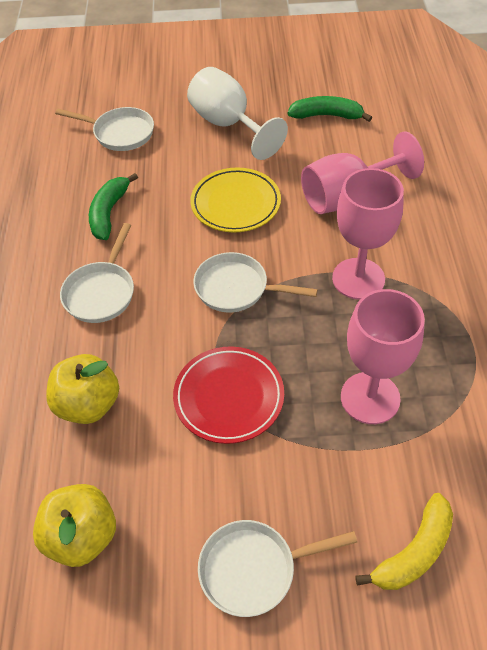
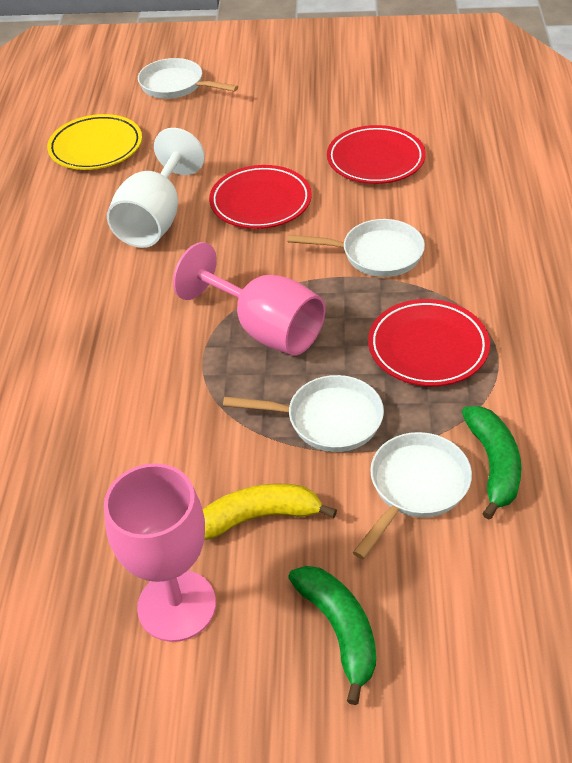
pink goblet: [301,131,424,214] [332,168,404,300] [341,289,425,424] = 3 -> [104,463,216,642] [173,242,325,356] = 2
red plate: [173,346,284,444] = 1 -> [209,165,312,229] [327,125,426,184] [368,299,490,386] = 3
yellow apple: [33,484,116,567] [46,354,119,424] = 2 -> none = 0

